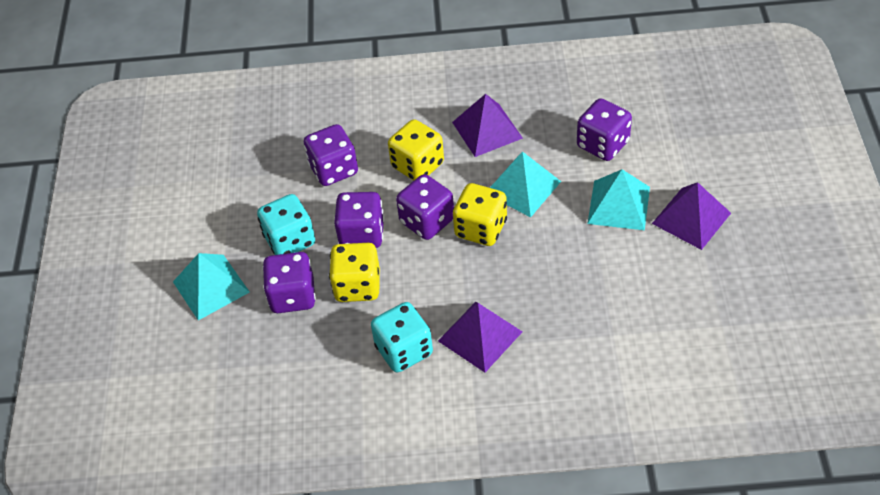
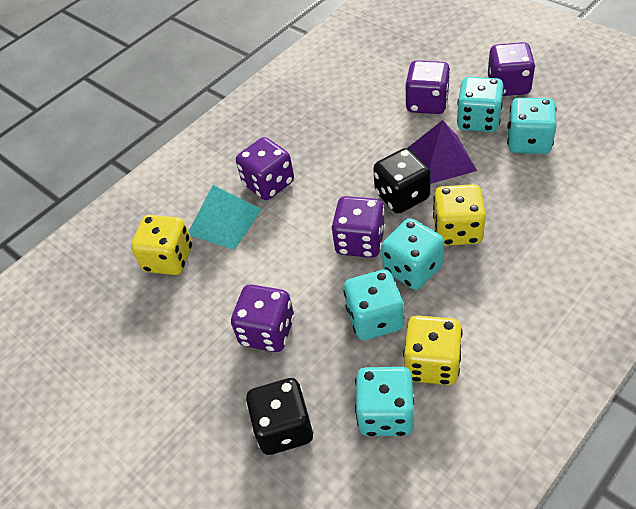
black dice: none = 0 -> [246,378,314,455] [373,148,431,214] = 2
purple pyramid: [438,302,522,373] [452,94,523,157] [652,182,731,250] = 3 -> [408,120,477,184] = 1
turquoise dice: [257,194,315,255] [371,302,433,373] = 2 -> [343,269,404,340] [355,367,414,436] [382,218,444,290] [457,77,504,132] [507,98,557,154] = 5
turquoise pyramid: [173,253,250,320] [490,152,561,217] [587,169,650,230] = 3 -> [188,185,262,250] = 1

